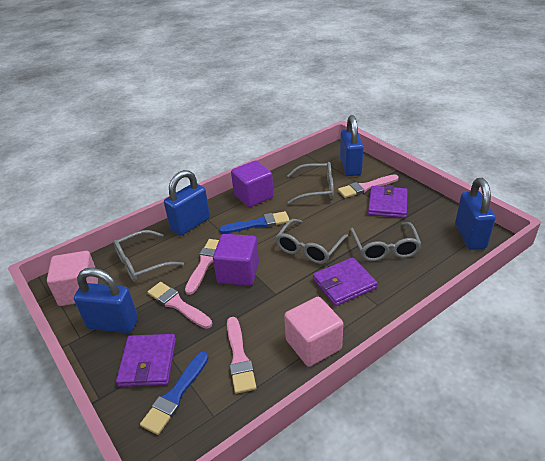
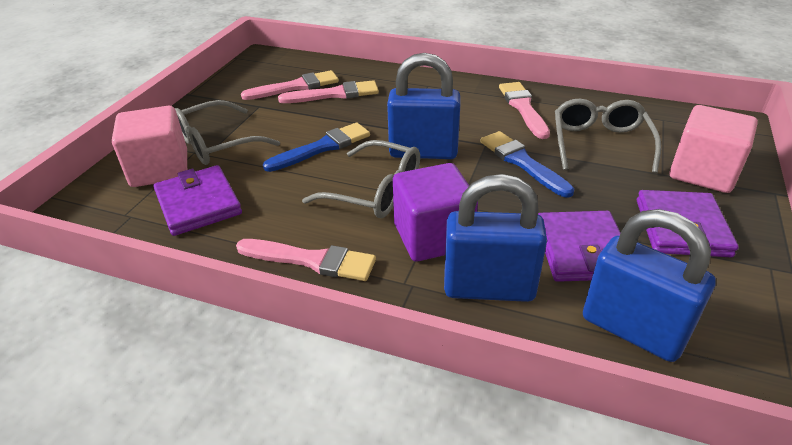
blue padlock: [74,268,138,333] [164,170,210,236] [340,115,364,176] [455,178,496,250] = 4 -> [387,53,461,159] [444,174,547,302] [583,209,716,362] = 3
grey glasses: [113,230,184,282] [275,219,349,264] [287,162,334,204] [350,222,422,261] = 4 -> [175,100,280,165] [302,140,420,218] [555,98,661,173] = 3
purple cube: [213,234,259,286] [231,160,274,207] = 2 -> [393,163,478,261] = 1

